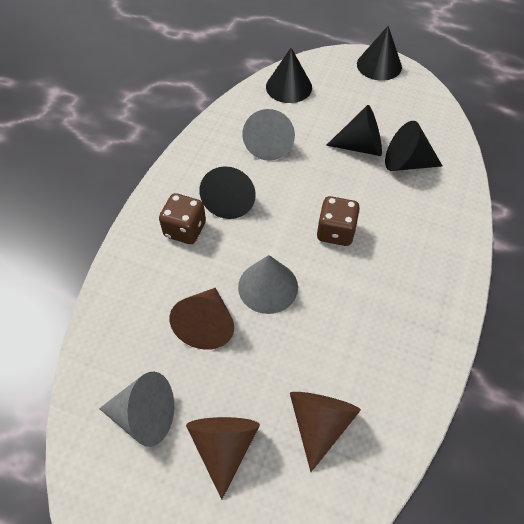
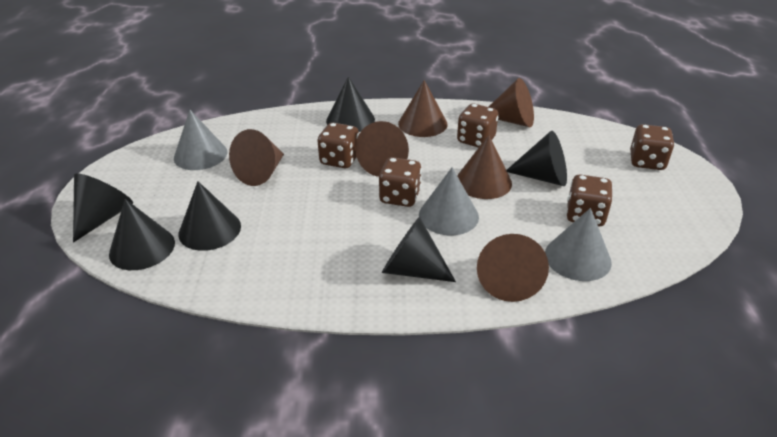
black cone: [200,166,256,219] [266,48,312,103] [326,105,382,156] [357,26,402,81] [385,121,442,171] = 5 -> [73,174,133,243] [109,199,175,270] [178,181,241,251] [326,76,375,132] [382,217,456,282] [507,131,567,186] = 6
brown cone: [169,288,234,350] [186,417,260,499] [290,392,361,472] = 3 -> [229,129,284,186] [355,121,409,177] [398,80,447,137] [457,135,512,199] [477,234,549,302] [489,78,534,127] = 6
brown dice: [159,193,206,244] [317,196,360,246] = 2 -> [317,123,359,168] [379,157,422,207] [457,104,498,148] [566,174,613,226] [630,124,675,170] = 5

